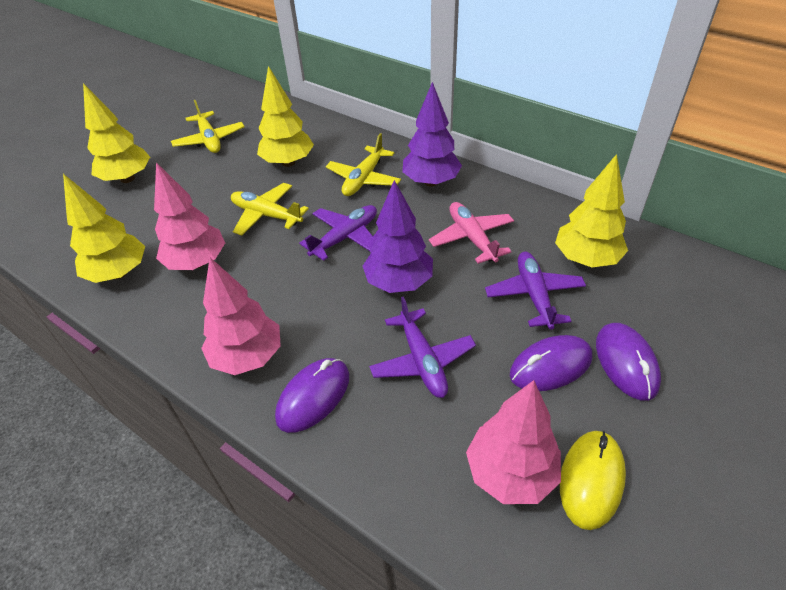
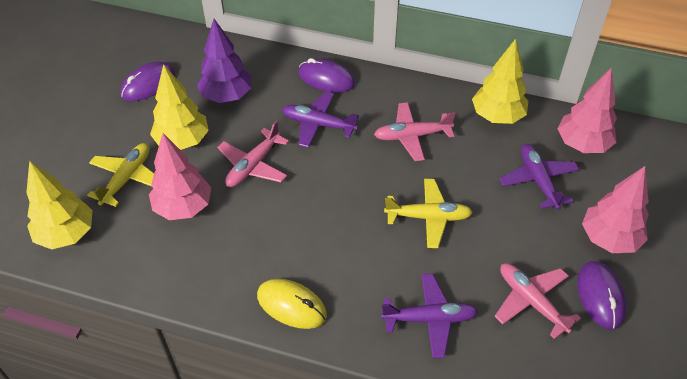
pink plane: [429,202,514,264] = 1 -> [217,121,289,187] [374,102,456,161] [495,263,581,339] = 3
purple tree: [363,180,433,293] [402,82,462,187] = 2 -> [197,19,251,103] = 1
yellow plane: [171,100,245,153] [231,183,309,236] [326,133,401,196] = 3 -> [87,143,154,207] [384,179,473,248] = 2
yellow tree: [63,174,145,283] [83,83,150,183] [257,66,314,167] [555,154,628,268] = 4 -> [26,161,93,249] [150,64,209,150] [472,39,528,124] = 3

